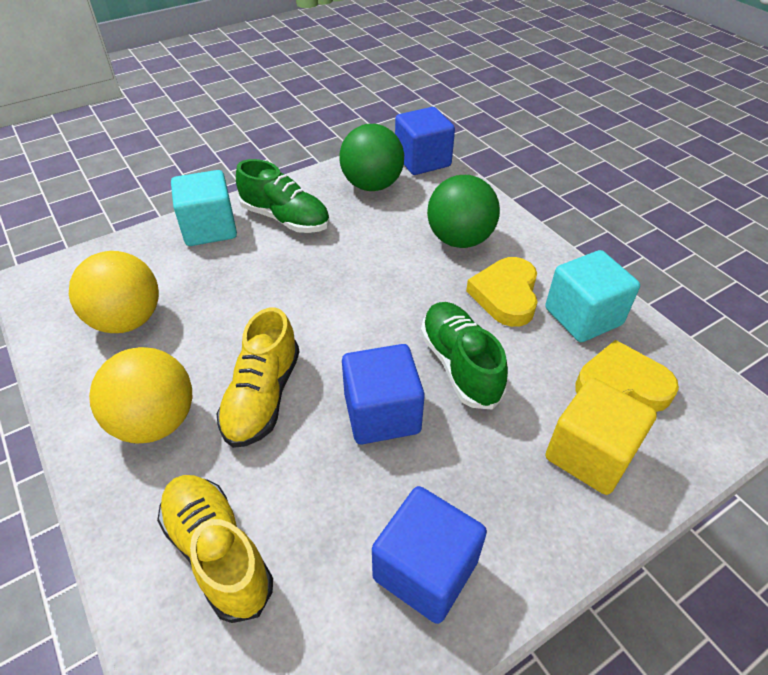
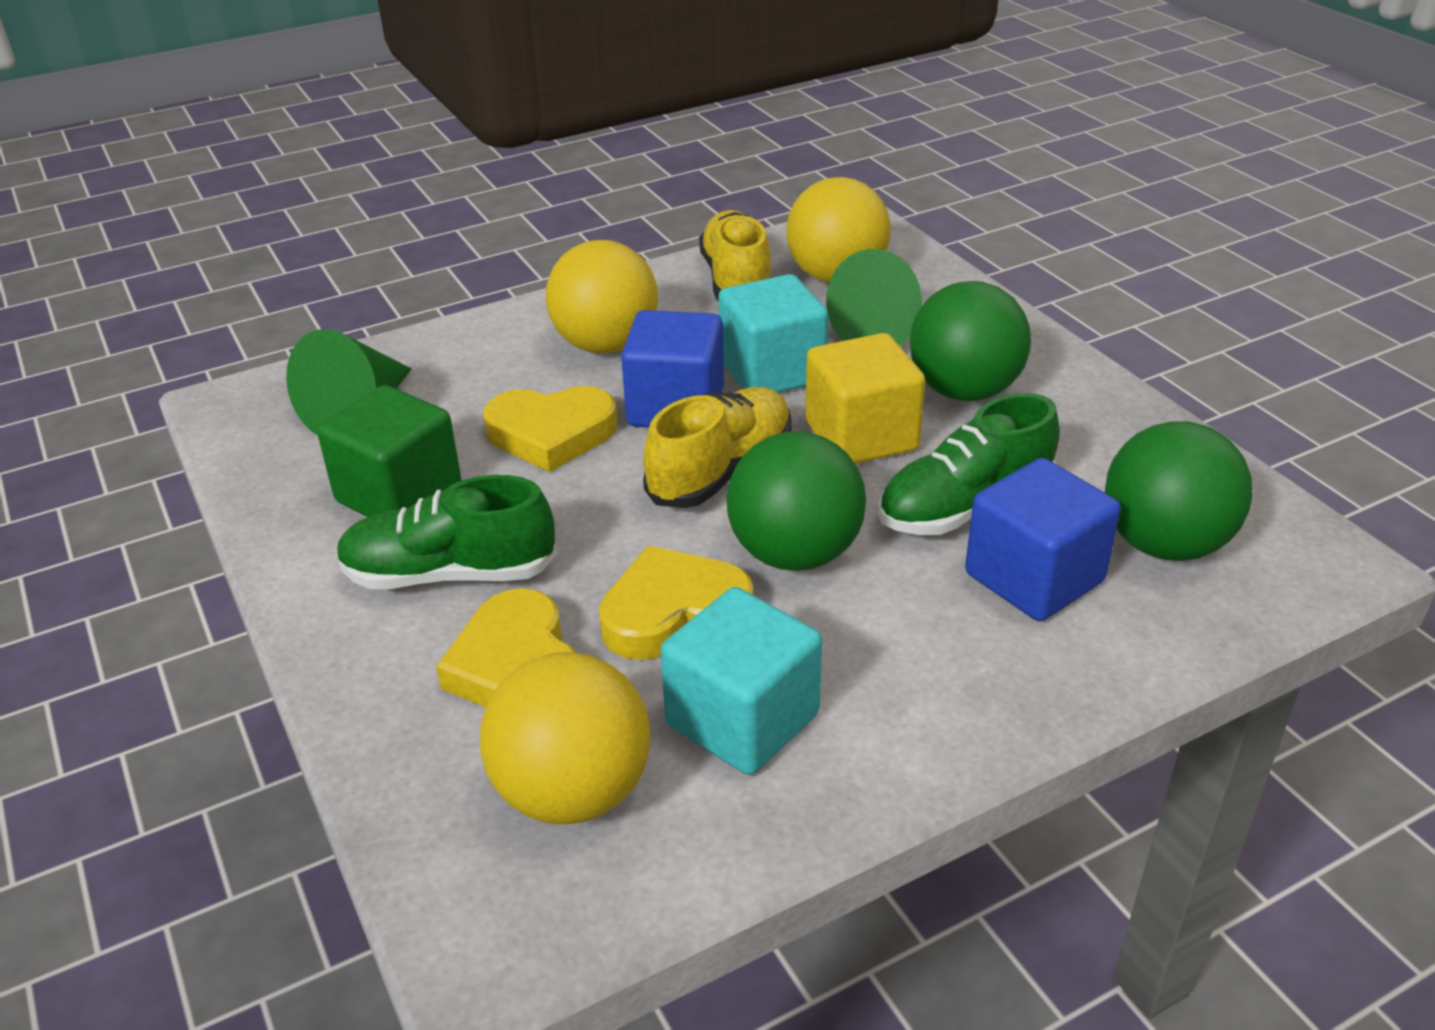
blue cube: [342,344,425,444] [372,486,487,624] [395,107,455,175] = 3 -> [621,310,724,428] [965,458,1121,621] = 2
green ball: [339,124,404,191] [427,175,500,248] = 2 -> [726,431,866,571] [910,281,1031,401] [1105,421,1253,561] = 3
green cone: none = 0 -> [286,329,412,435] [826,249,922,346] = 2
green cube: none = 0 -> [317,385,462,517] = 1
yellow ball: [69,251,159,333] [89,347,192,444] = 2 -> [480,652,650,824] [546,240,658,353] [786,177,891,283] = 3
yellow heart: [466,257,538,327] [575,340,679,412] = 2 -> [436,588,576,707] [483,386,618,472] [599,546,754,660] = 3

